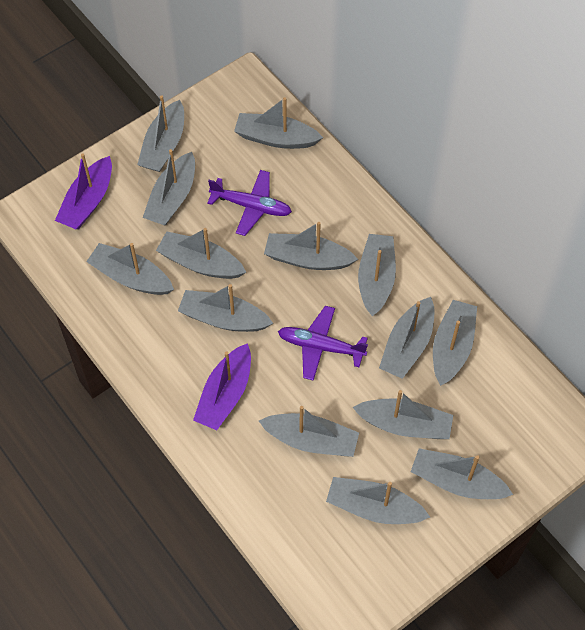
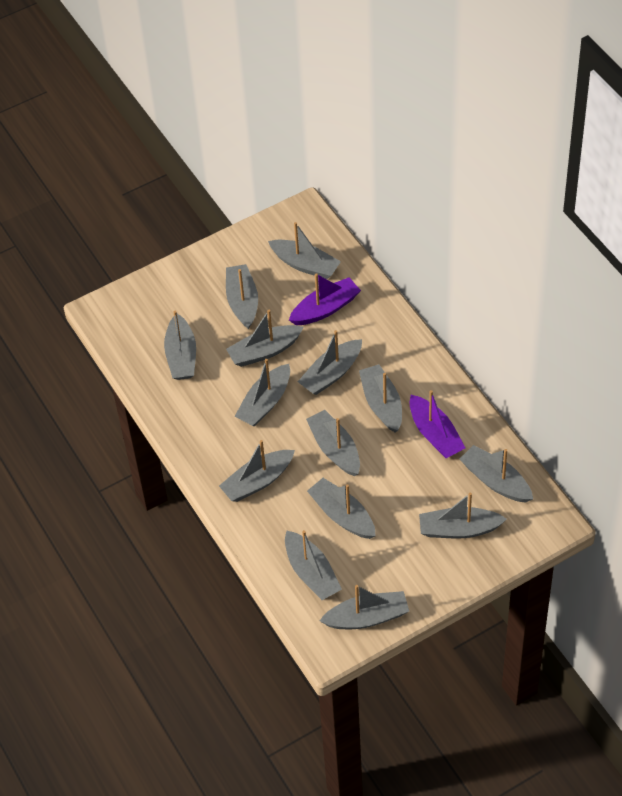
purple plane: [207,170,292,236] [278,306,368,381] = 2 -> none = 0

